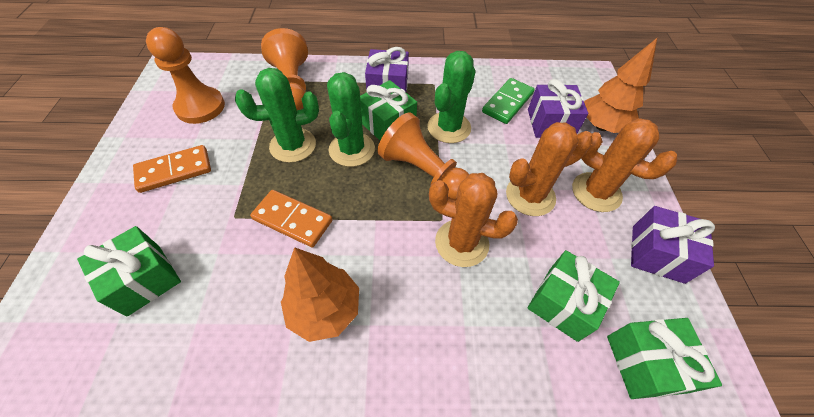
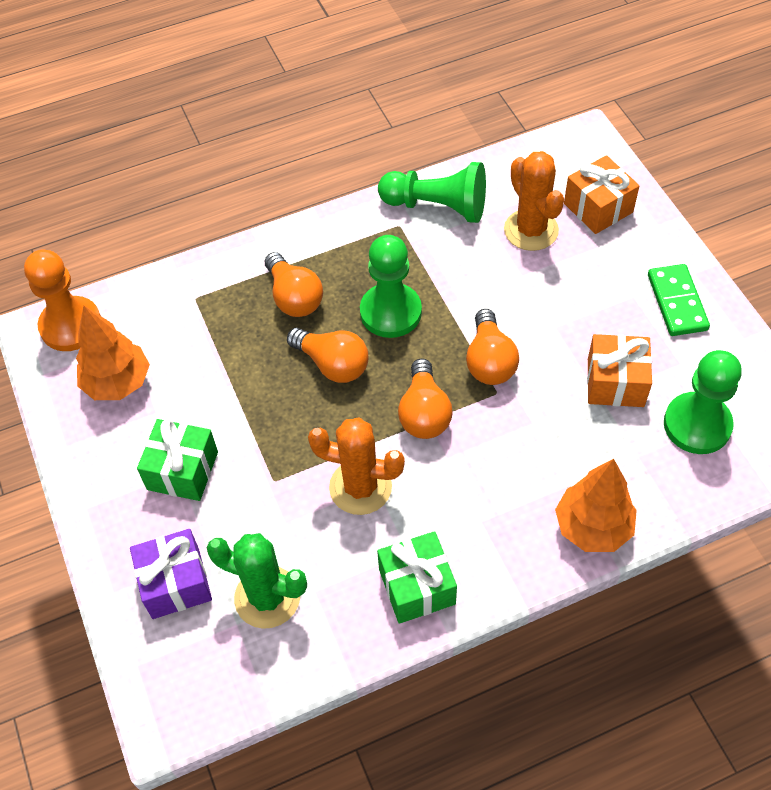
green cactus: [235,68,319,163] [327,72,375,167] [427,51,476,143] = 3 -> [206,533,307,629] = 1
green gift: [77,226,181,317] [360,80,417,140] [527,250,620,342] [607,318,722,399] = 4 -> [137,419,218,501] [377,531,457,624] = 2
green pawn: none = 0 -> [360,235,422,338] [378,162,486,223] [664,350,742,454] = 3
orange cactus: [429,173,518,267] [506,122,593,216] [572,118,677,212] = 3 -> [308,417,405,515] [504,151,564,251] = 2
orange domino: [133,145,211,193] [250,190,333,247] = 2 -> none = 0
orange gift: none = 0 -> [564,155,640,234] [587,334,652,407] = 2
orange light bulb: none = 0 -> [265,252,323,317] [287,328,368,383] [398,358,452,439] [466,309,519,385] = 4
orange pawn: [146,27,225,124] [261,28,308,110] [378,112,469,200] = 3 -> [24,249,101,351] = 1
purple gift: [365,47,409,91] [528,79,588,138] [631,206,715,284] = 3 -> [130,529,212,619] = 1

